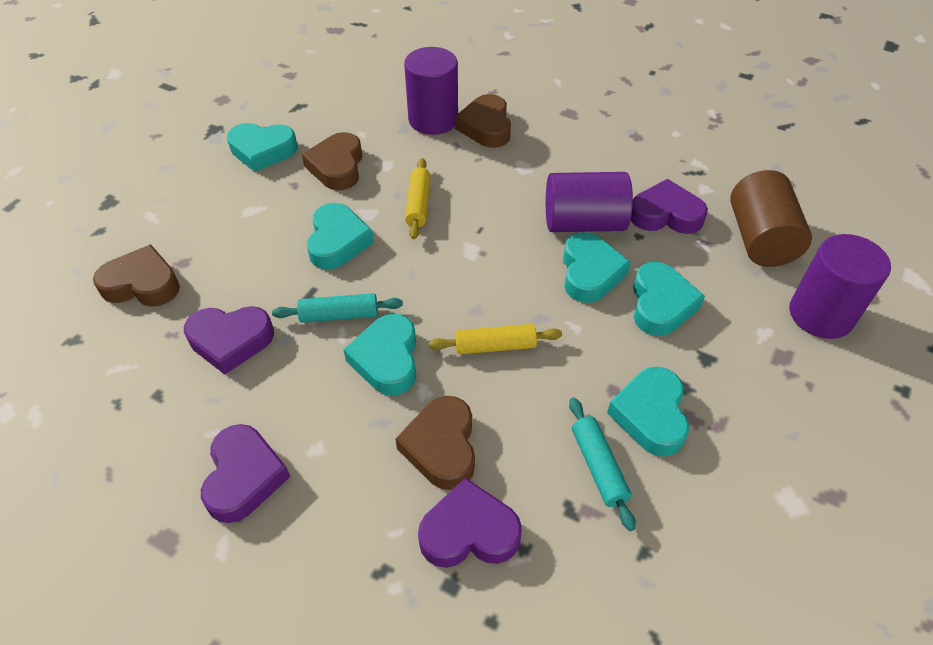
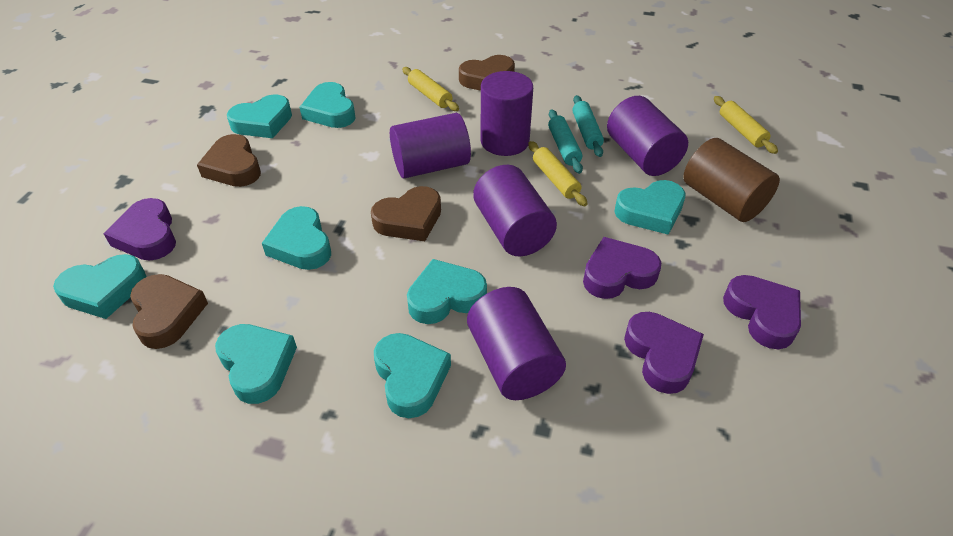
purple cylinder: [404,47,458,135] [546,172,633,232] [789,234,891,339] = 3 -> [390,113,471,178] [467,287,566,400] [473,165,557,256] [480,71,533,156] [607,96,688,176] = 5
turquoise heart: [227,123,298,172] [307,203,374,270] [343,314,416,396] [563,232,631,303] [607,367,689,457] [633,262,705,336] = 6 -> [53,254,146,319] [215,324,297,404] [227,94,292,138] [262,206,331,270] [300,82,356,128] [374,333,451,418] [407,259,487,324] [614,180,685,235] = 8
yellow rolling pin: [405,158,431,239] [429,324,562,355] = 2 -> [402,67,459,111] [528,141,588,206] [714,96,778,154] = 3

